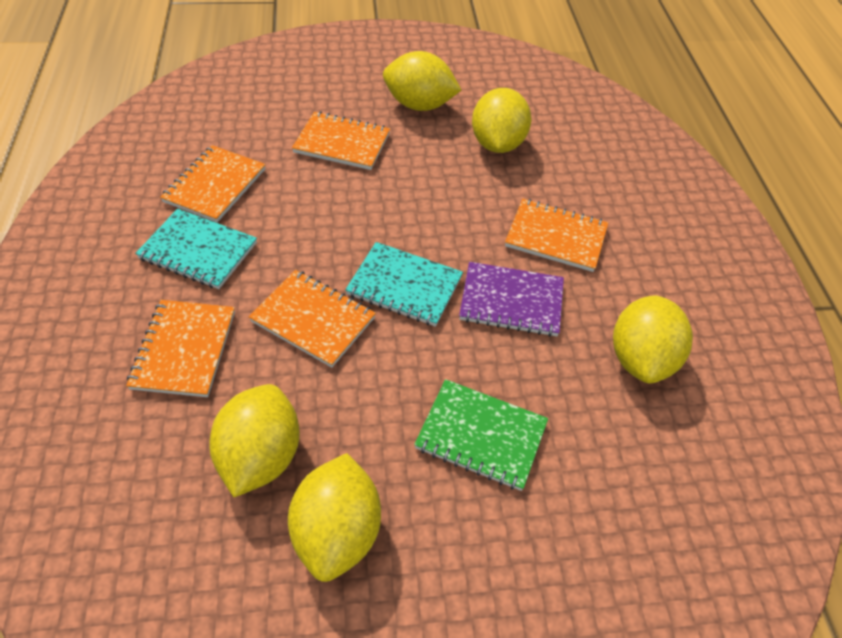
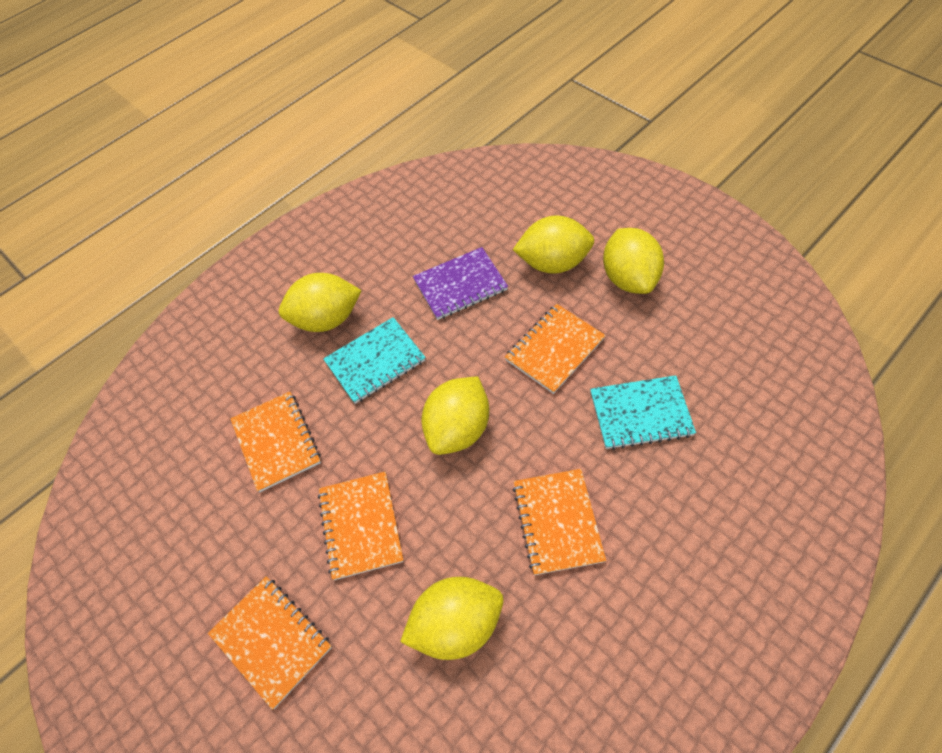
green notebook: [414,379,548,491] = 1 -> none = 0

